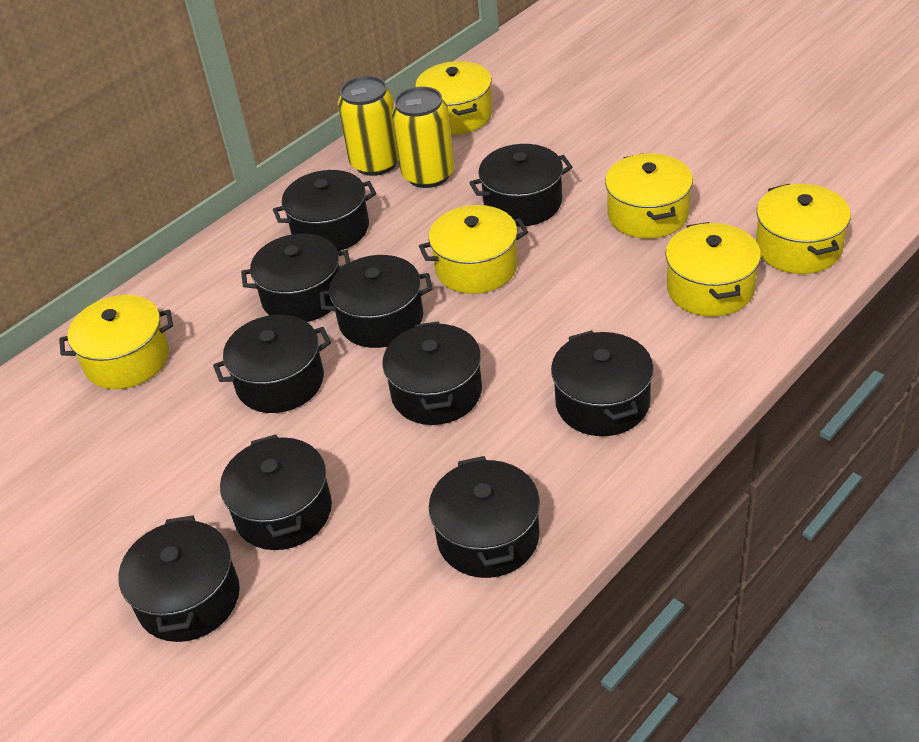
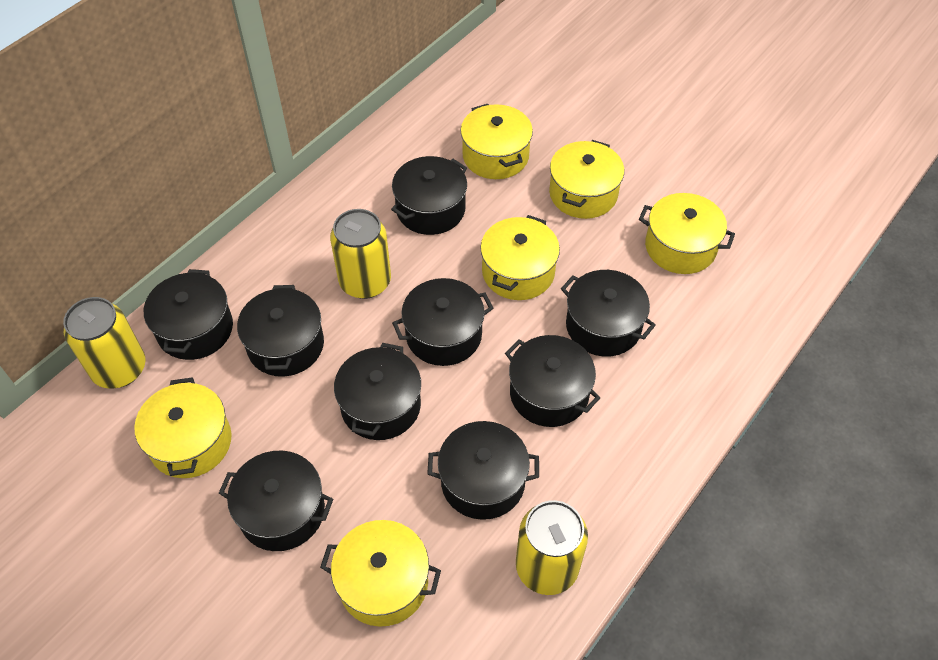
black pot: [118,516,240,642] [213,315,331,413] [220,435,332,550] [241,234,350,322] [273,170,376,251] [320,255,432,348] [382,321,482,425] [429,456,540,578] [469,144,572,227] [551,330,654,436] = 10 -> [144,269,233,360] [219,451,333,551] [237,285,324,377] [334,343,421,440] [391,156,467,235] [392,278,493,366] [427,421,539,520] [505,335,600,427] [561,270,656,357] = 9
yellow can: [338,76,399,176] [392,87,455,188] = 2 -> [63,297,145,389] [330,209,391,299] [516,500,588,595] = 3

